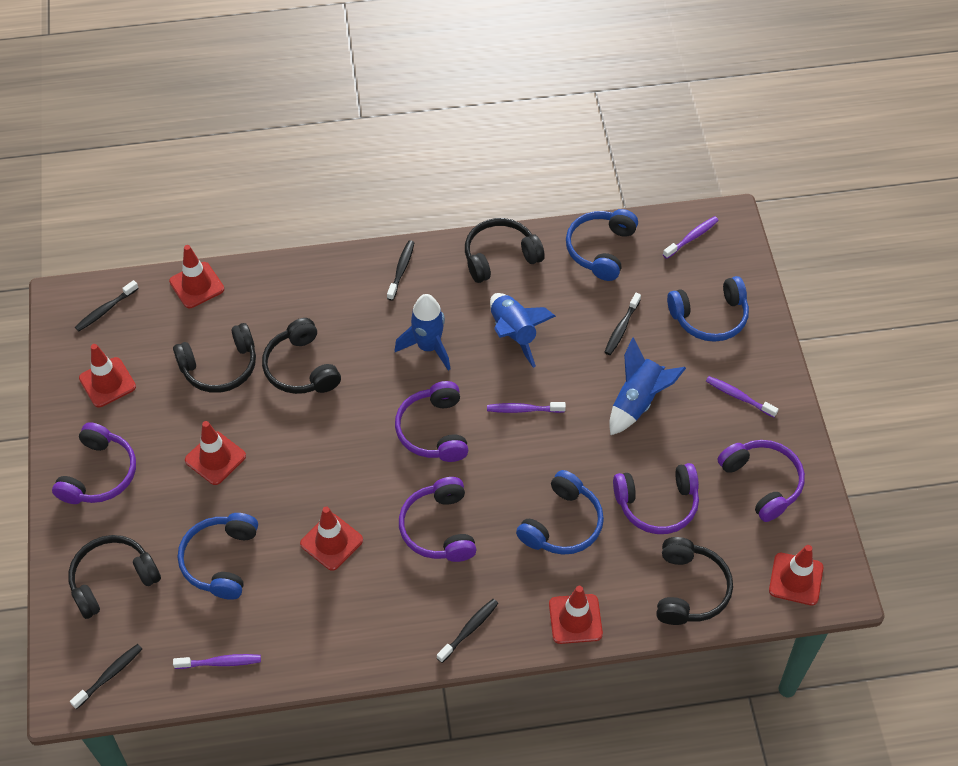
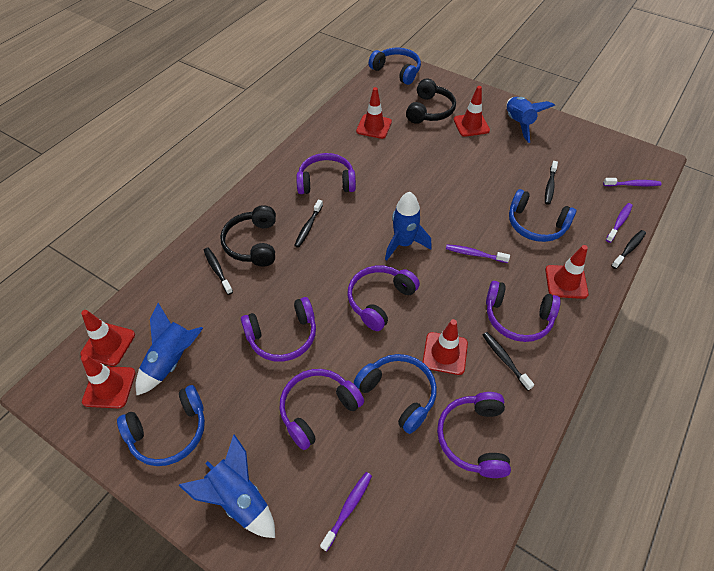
black headphones: [68,535,161,619] [173,323,256,393] [262,318,341,394] [465,218,545,283] [656,537,733,625] = 5 -> [220,205,276,267] [406,78,456,124] = 2
blue rocket: [395,294,450,370] [490,293,556,368] [609,337,686,435] = 3 -> [135,303,203,395] [178,434,275,538] [385,192,432,261] [507,97,555,143] = 4
purple headphones: [52,422,136,504] [395,381,468,462] [399,477,476,562] [613,463,699,534] [718,440,805,522] = 5 -> [241,297,316,362] [279,369,364,450] [296,153,356,194] [348,265,420,331] [437,392,511,478] [486,281,561,342] = 6

